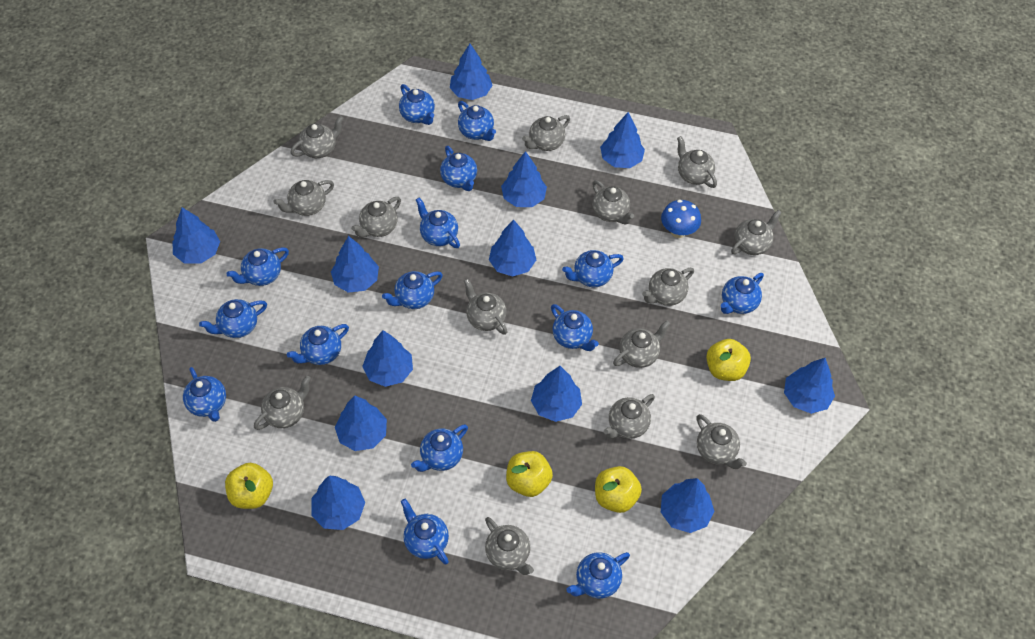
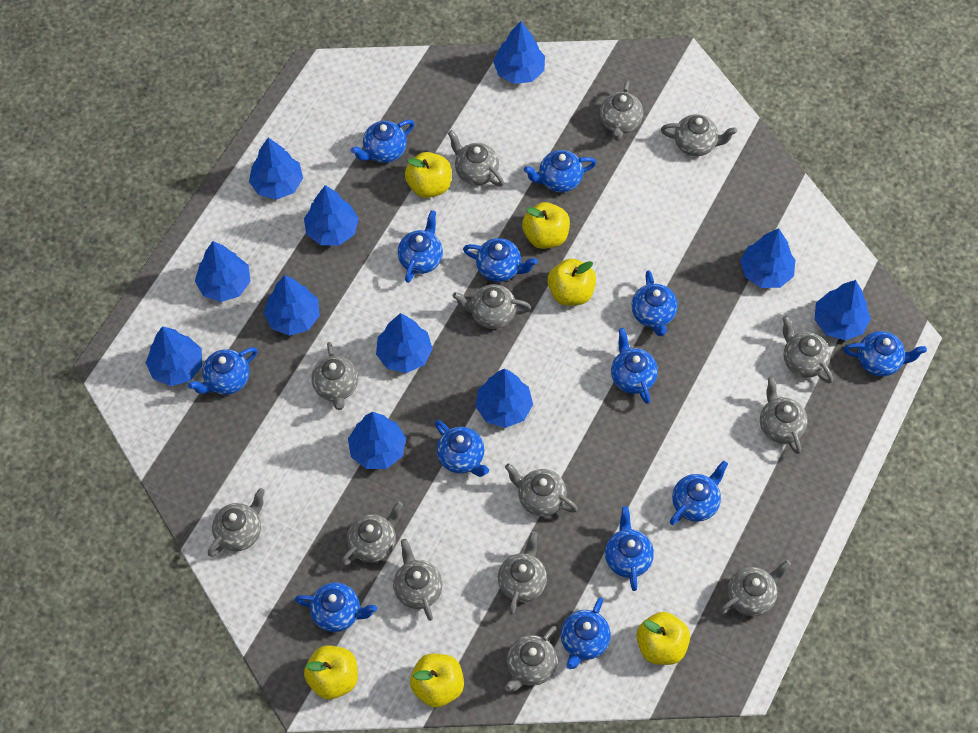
blue mushroom: [661,200,701,238] = 1 -> none = 0
blue teapot: [183,367,226,422] [199,299,267,338] [227,247,289,286] [287,324,349,365] [382,271,443,309] [399,84,435,125] [401,499,449,565] [411,424,468,472] [416,197,460,248] [440,146,477,191] [458,101,496,141] [551,304,599,351] [562,250,624,287] [566,552,630,599] [721,273,764,314] = 15 -> [188,347,258,395] [295,582,377,632] [351,120,415,163] [398,210,443,283] [435,420,489,477] [463,238,538,282] [524,150,597,193] [560,597,611,669] [605,506,654,591] [611,328,658,404] [632,270,678,337] [670,461,728,525] [843,331,927,376] = 13
blue tree: [172,207,220,264] [311,476,365,530] [331,236,379,293] [335,395,387,451] [362,330,413,387] [450,44,493,100] [489,219,536,277] [501,151,547,207] [531,366,582,422] [600,112,645,168] [661,478,714,533] [784,358,835,414] = 12 -> [146,326,202,386] [195,241,251,302] [249,137,303,200] [263,275,320,336] [304,185,359,245] [348,412,406,469] [376,313,433,373] [476,369,533,428] [493,21,545,84] [740,228,796,288] [815,280,871,340] = 11
yellow apple: [225,463,273,509] [506,451,553,497] [595,466,642,513] [706,339,751,381] = 4 -> [304,645,358,699] [405,152,451,198] [410,653,464,708] [522,202,570,249] [548,258,596,306] [637,612,690,665] = 6

